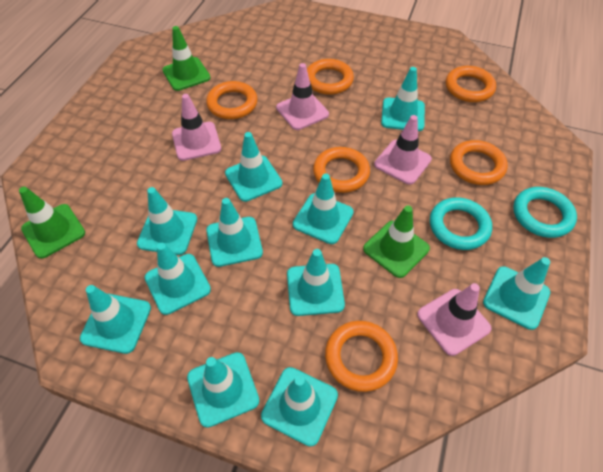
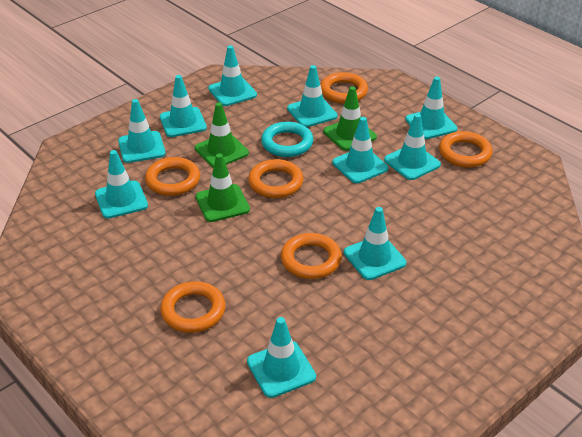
pink traffic cone: [172,94,221,161] [276,63,329,130] [374,115,432,185] [417,283,492,356] = 4 -> none = 0
turquoise ring: [430,197,492,250] [513,187,577,238] = 2 -> [261,122,313,157] = 1
turquoise traffic cone: [80,285,151,354] [137,187,197,255] [145,243,211,315] [187,352,259,428] [206,198,263,267] [225,132,282,202] [261,367,338,447] [287,249,345,316] [293,174,354,244] [381,67,425,131] [483,257,550,330] = 11 -> [95,150,148,219] [118,99,165,163] [160,75,207,137] [208,45,257,106] [247,317,316,398] [287,65,338,127] [332,117,388,183] [344,207,406,280] [384,114,441,180] [405,77,457,139] = 10

